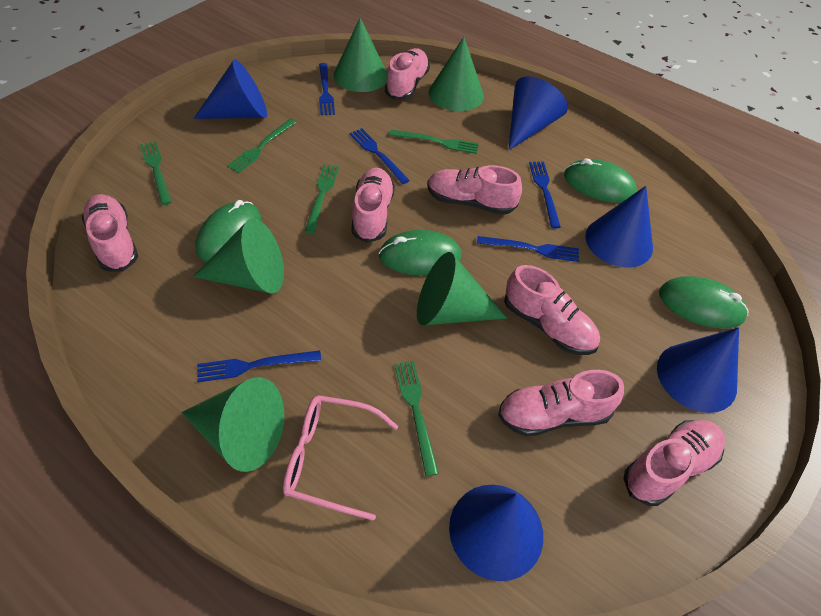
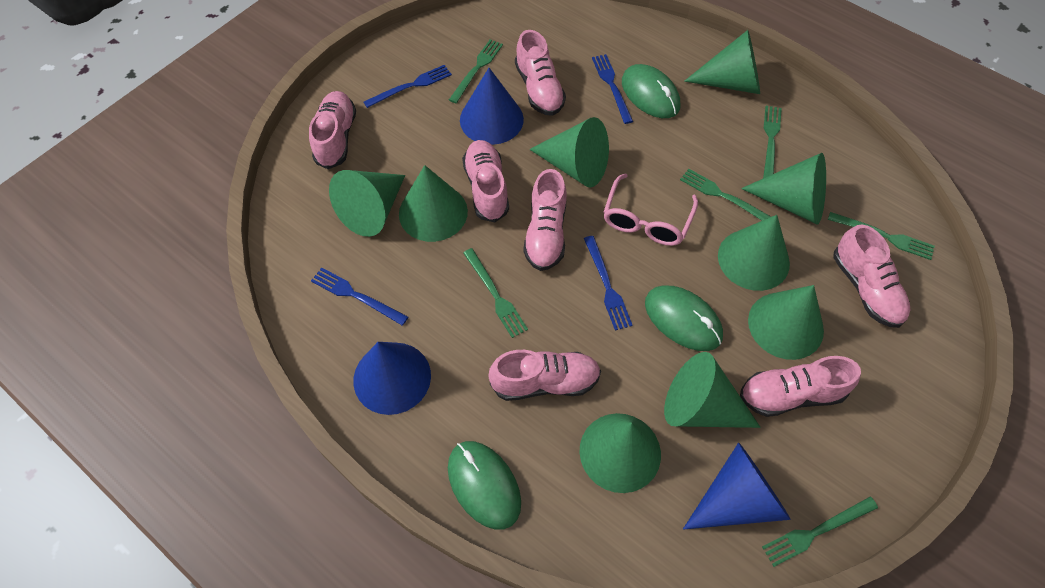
blue cone: [194,59,267,119] [449,485,543,581] [509,76,568,150] [585,186,653,268] [657,327,739,413] = 5 -> [353,342,431,415] [460,68,524,145] [683,442,791,530] = 3
blue fork: [197,350,321,382] [319,63,335,115] [350,128,410,184] [477,236,579,262] [529,162,561,228] = 5 -> [311,267,408,326] [364,65,452,108] [584,236,633,330] [592,54,633,124] = 4
green cone: [181,377,285,472] [193,219,284,293] [333,18,387,92] [417,252,507,326] [429,37,484,111] = 5 -> [329,170,405,237] [399,165,468,242] [529,117,609,188] [580,413,661,493] [664,352,761,428] [684,30,760,94] [718,215,790,291] [741,153,826,224] [748,285,824,360] = 9
green fork: [140,141,172,205] [227,119,297,173] [304,164,339,234] [390,130,479,154] [394,361,439,477] = 5 -> [449,39,503,103] [463,248,528,338] [680,169,771,221] [762,497,878,567] [763,106,782,178] [828,212,935,260] = 6
green mouse: [196,200,262,261] [379,230,462,275] [564,158,637,203] [659,276,748,328] = 4 -> [448,441,521,530] [622,64,680,118] [645,285,723,351] = 3

